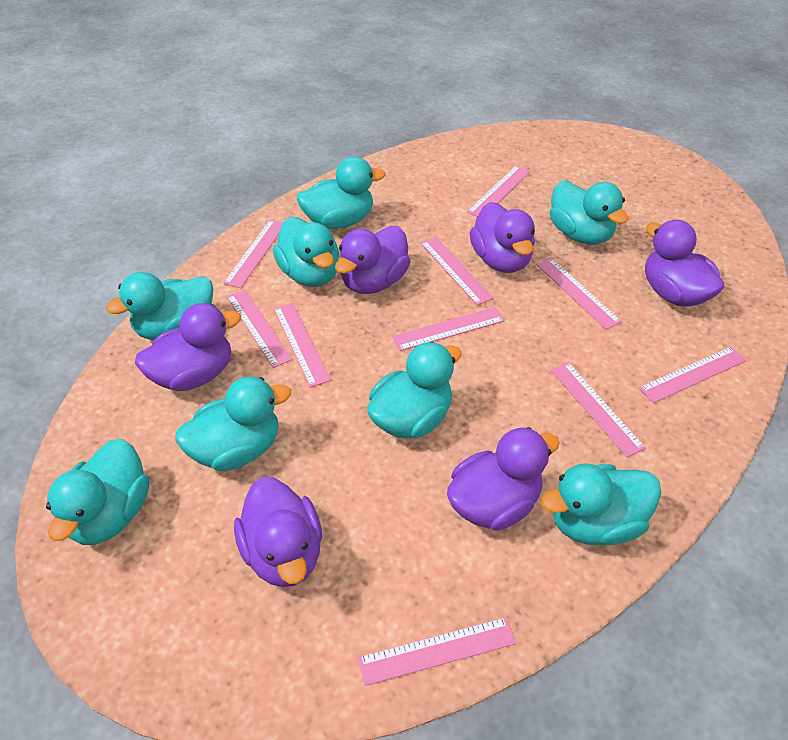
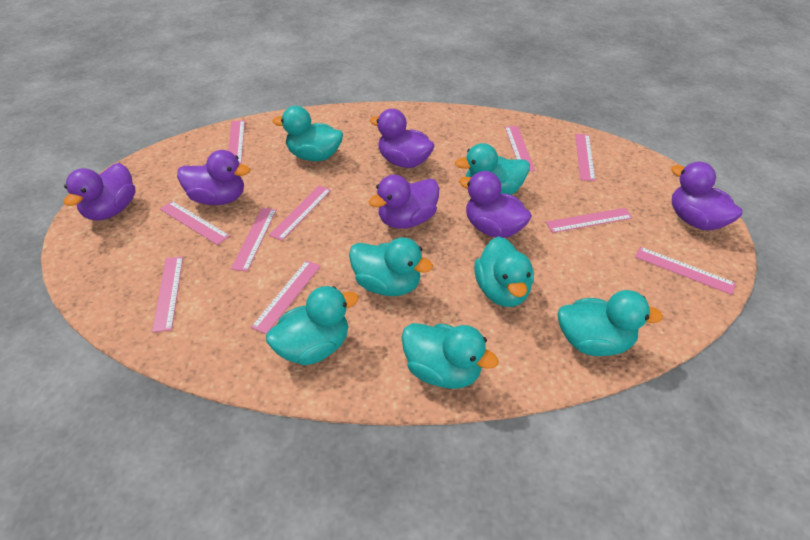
turquoise duck: [46,439,149,545] [106,272,213,340] [175,377,291,471] [273,217,339,287] [297,157,386,229] [367,342,462,438] [541,463,661,545] [550,181,629,245] = 8 -> [266,286,359,365] [273,106,343,161] [349,238,433,296] [401,323,499,389] [455,143,530,195] [474,236,534,307] [558,290,663,356] = 7

